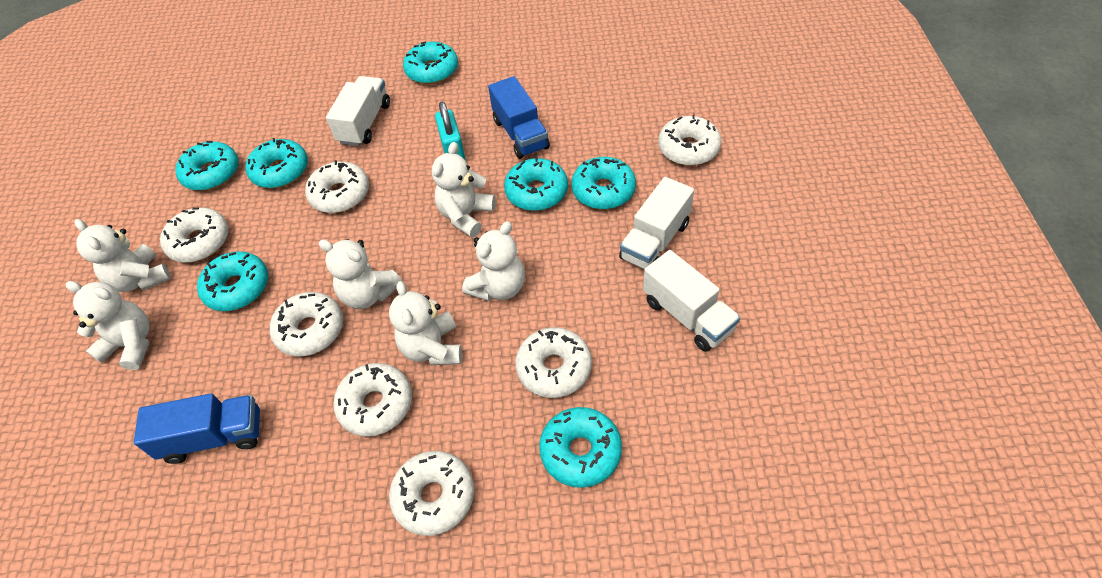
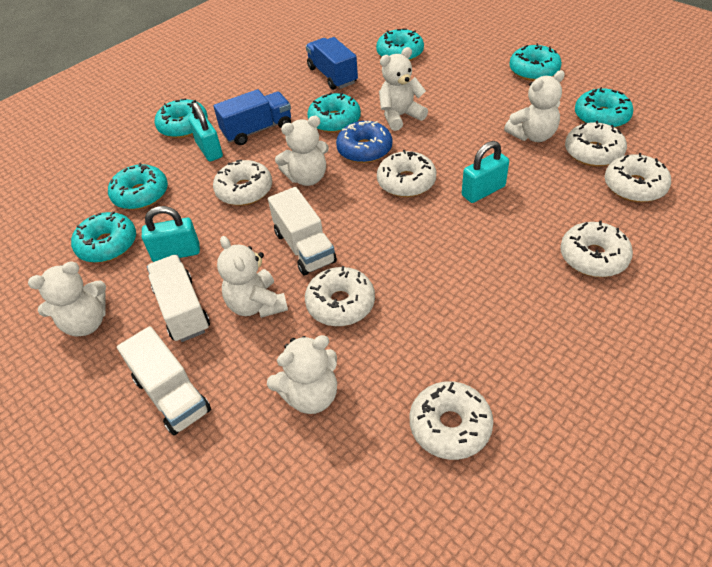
blue donut: none = 0 -> [336,121,392,163] = 1
turquoise padlock: [435,101,465,160] = 1 -> [142,206,200,262] [188,102,223,161] [462,141,509,203] = 3

